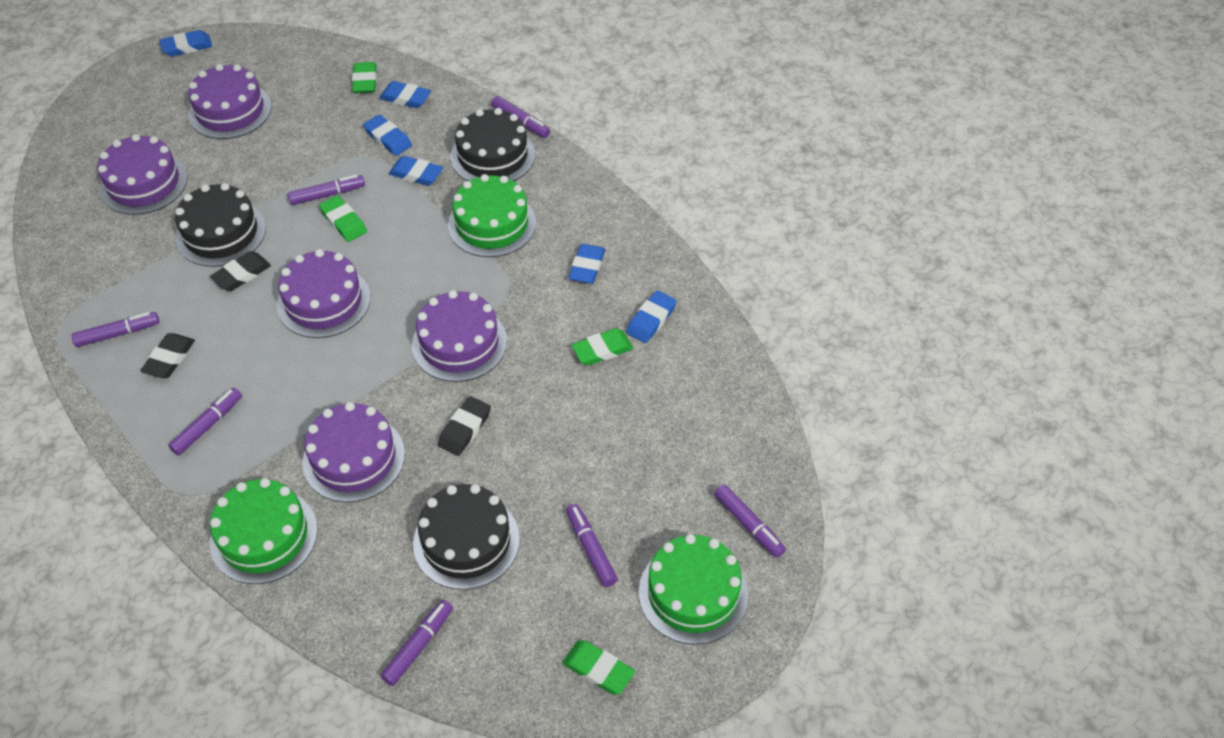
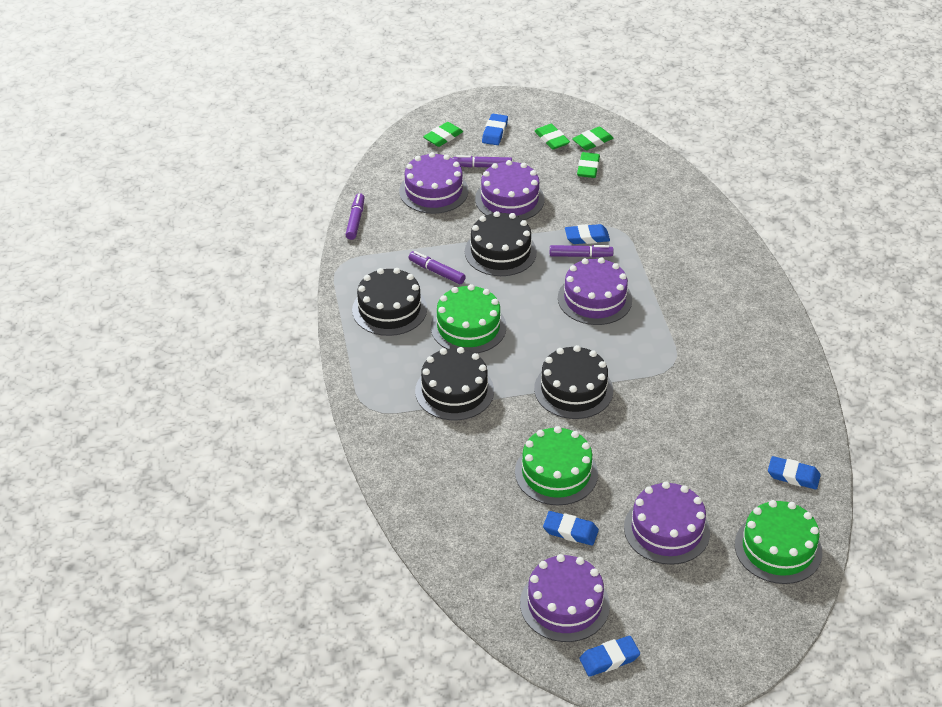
black cake: [175,183,266,267] [413,484,520,590] [451,108,535,181] = 3 -> [352,268,427,336] [415,347,494,420] [465,211,537,276] [534,345,613,419] = 4
black eraser: [140,333,195,378] [210,251,271,291] [438,396,491,456] = 3 -> none = 0
blue eraser: [159,30,212,56] [363,115,412,156] [379,81,431,108] [389,156,443,186] [568,244,605,284] [626,290,677,343] = 6 -> [482,114,508,145] [543,511,599,546] [565,224,610,244] [579,636,640,677] [768,456,821,490] = 5
purple marker: [71,312,159,347] [168,388,242,456] [288,175,365,205] [380,600,453,686] [491,96,550,138] [566,504,618,587] [714,484,786,558] = 7 -> [345,193,365,240] [408,251,466,284] [453,155,512,168] [550,245,613,258] = 4

